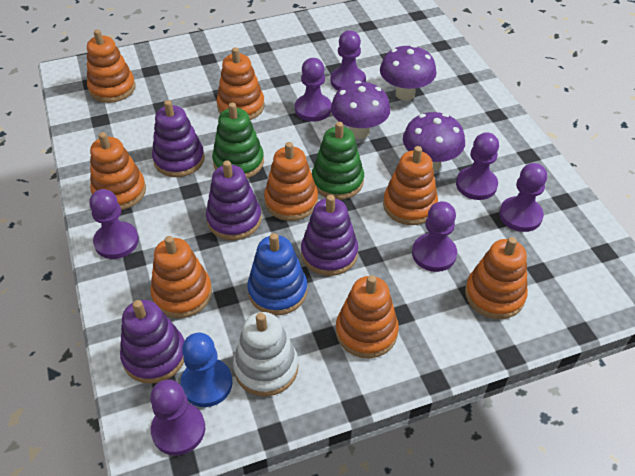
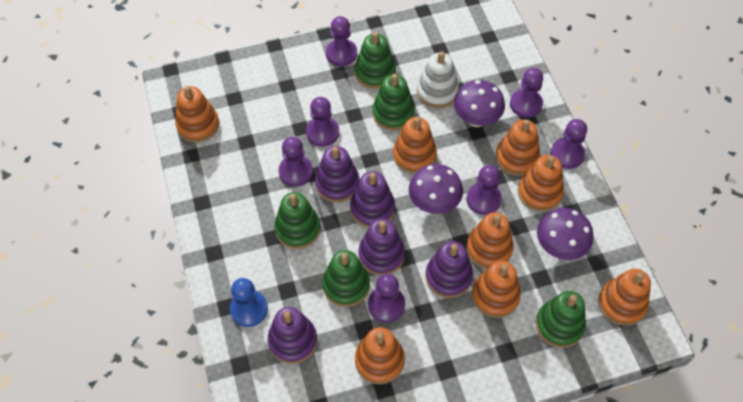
blue stacking toy: [247,233,307,315] = 1 -> none = 0
green stacking toy: [212,102,264,178] [312,122,364,200] = 2 -> [274,192,321,249] [322,250,370,307] [355,32,396,89] [372,74,415,131] [535,291,586,348] = 5
purple stacking toy: [120,300,184,384] [152,100,205,177] [206,160,262,240] [301,195,358,276] = 4 -> [268,307,317,364] [315,146,360,203] [350,171,395,228] [358,219,405,276] [425,241,473,298] = 5

